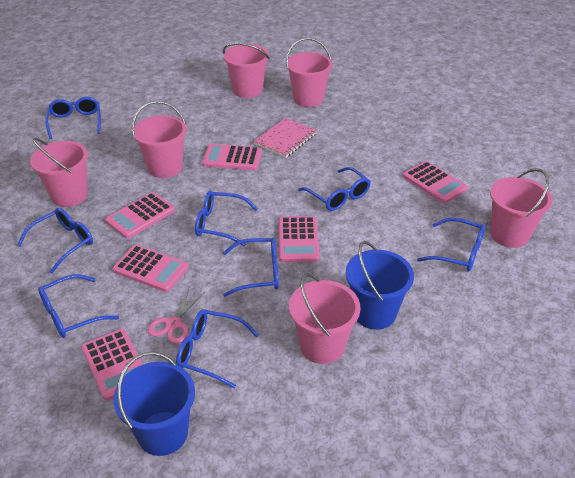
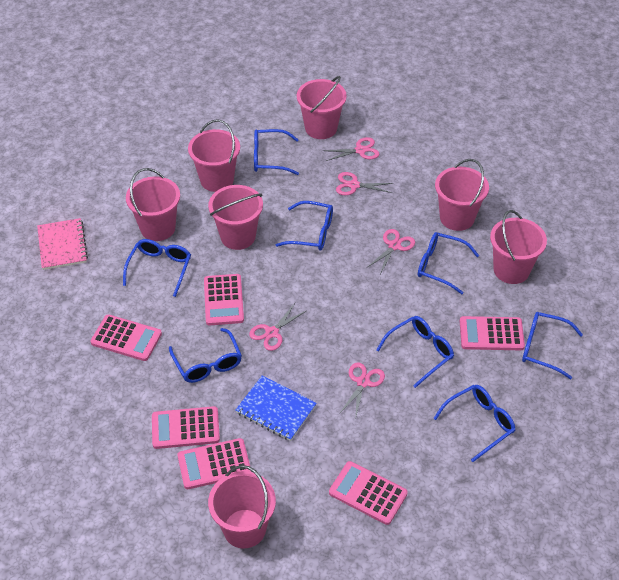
blue bucket: [113,352,195,456] [346,241,414,330] = 2 -> none = 0
blue notebook: none = 0 -> [235,375,317,441] = 1
pink bucket: [30,138,88,207] [132,101,187,178] [223,43,270,98] [286,38,333,107] [289,273,361,364] [490,168,553,248] = 6 -> [126,168,180,241] [188,119,240,192] [208,185,263,250] [208,465,276,548] [297,76,347,139] [435,159,489,231] [490,210,547,284] = 7
pink scissors: [148,288,205,343] = 1 -> [249,303,306,351] [322,137,379,161] [336,172,392,195] [339,362,385,420] [368,229,415,274] = 5

